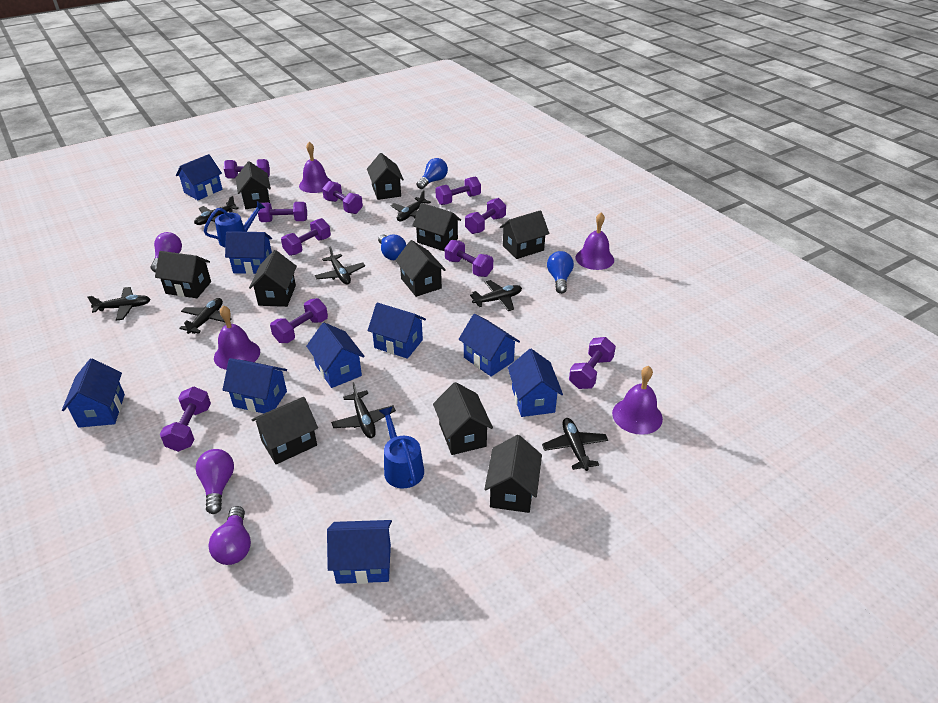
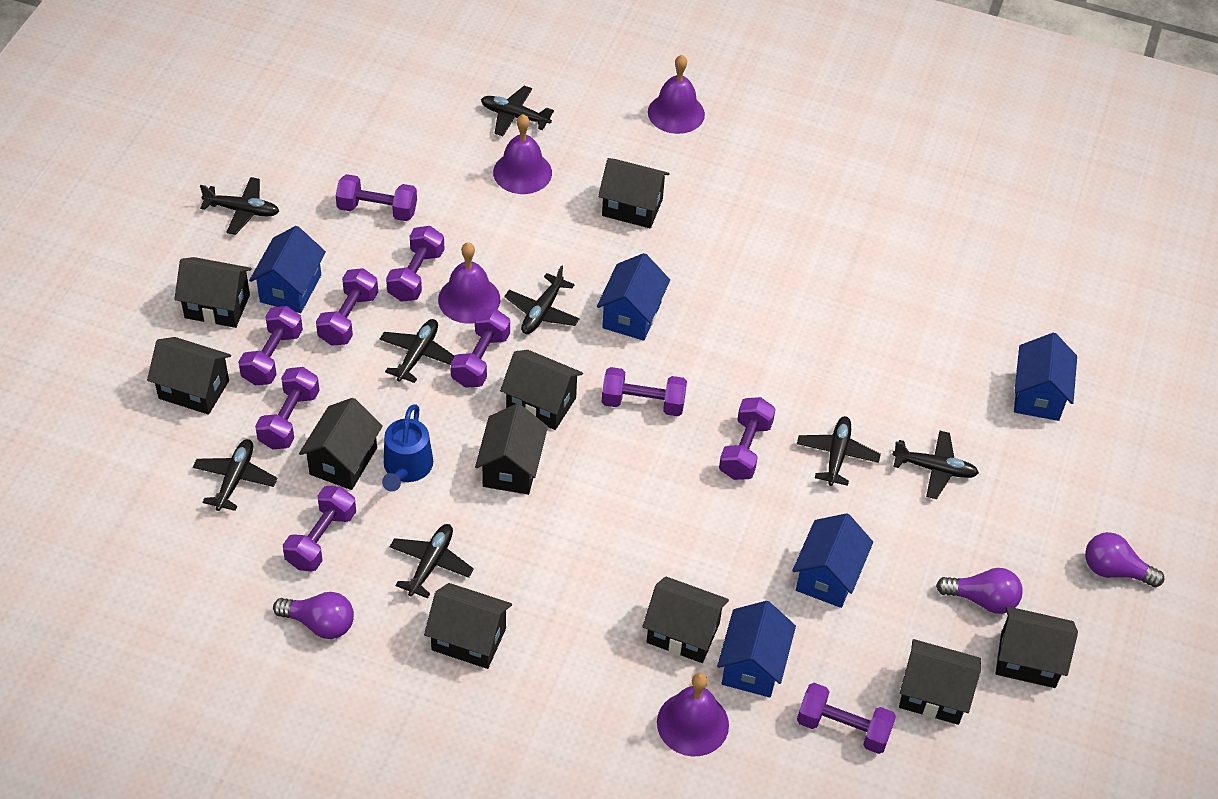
blue house: [62,358,125,428] [176,154,223,200] [222,358,287,413] [225,231,272,274] [306,322,365,388] [327,520,392,584] [368,303,426,359] [459,314,520,376] [508,349,563,417] = 9 -> [249,226,326,313] [597,253,670,341] [717,601,796,698] [792,513,873,608] [1014,333,1077,421] = 5
blue light bulb: [378,234,406,260] [417,158,448,189] [547,251,574,294] = 3 -> none = 0
blue watering can: [204,201,266,247] [379,407,424,488] = 2 -> [382,404,433,492] = 1

